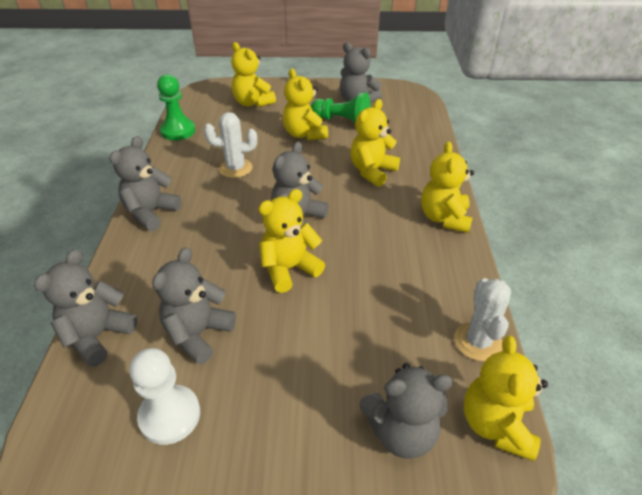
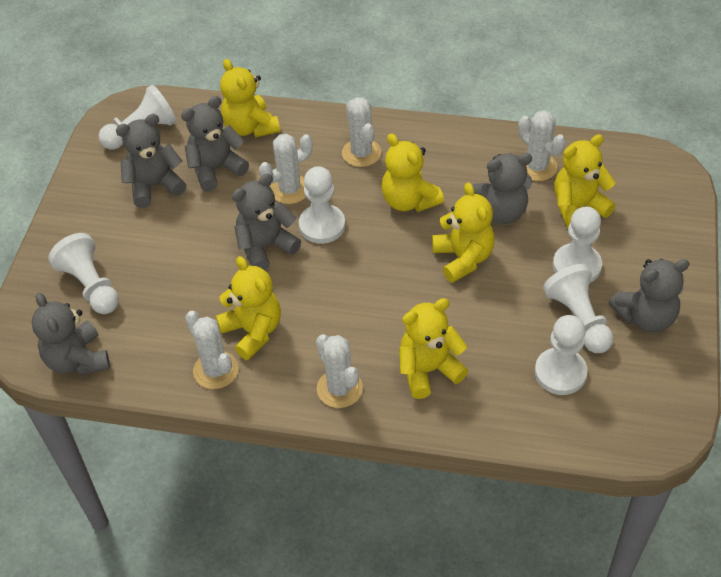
green pawn: [157,74,196,140] [311,93,371,123] = 2 -> none = 0
white cactus: [204,112,257,178] [454,278,511,361] = 2 -> [185,311,239,389] [259,134,313,204] [316,334,363,408] [342,97,381,167] [518,110,566,181] = 5
white pawn: [129,348,200,445] = 1 -> [48,233,119,314] [99,85,176,150] [299,166,345,244] [535,315,588,395] [543,264,613,353] [553,206,602,283] = 6

